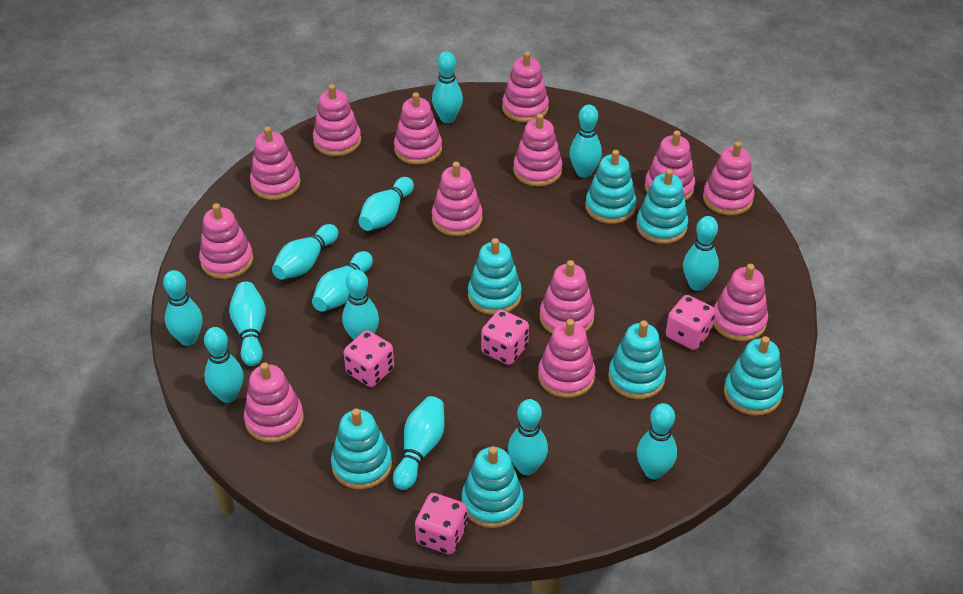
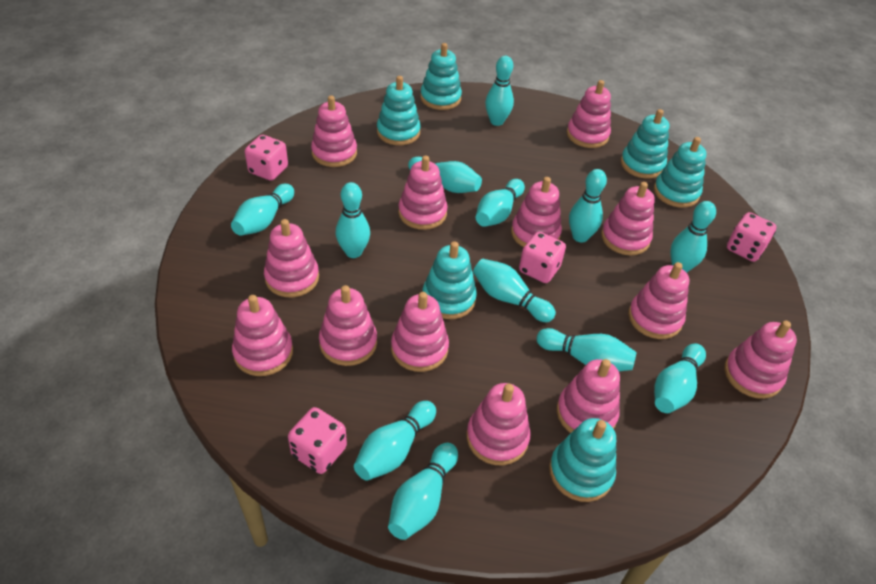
turquoise bowling pin: [163,270,203,346] [204,327,243,403] [229,282,266,366] [272,224,338,280] [312,251,373,312] [342,269,379,340] [358,177,414,231] [393,396,444,490] [432,51,463,123] [508,399,548,475] [569,105,602,178] [637,403,677,480] [683,216,719,291] = 13 -> [231,184,294,236] [336,182,370,258] [354,401,436,481] [388,443,458,540] [408,157,482,193] [473,259,556,322] [476,179,525,227] [485,56,514,126] [537,328,637,371] [569,169,607,243] [654,343,706,413] [670,201,716,273] = 12
turquoise stacking toy: [331,408,392,490] [462,446,524,528] [468,238,522,315] [585,150,636,224] [608,320,666,399] [636,169,688,244] [724,336,783,416] = 7 -> [377,76,421,145] [420,43,462,110] [422,241,477,319] [549,418,616,502] [621,109,669,179] [654,137,706,208] = 6

